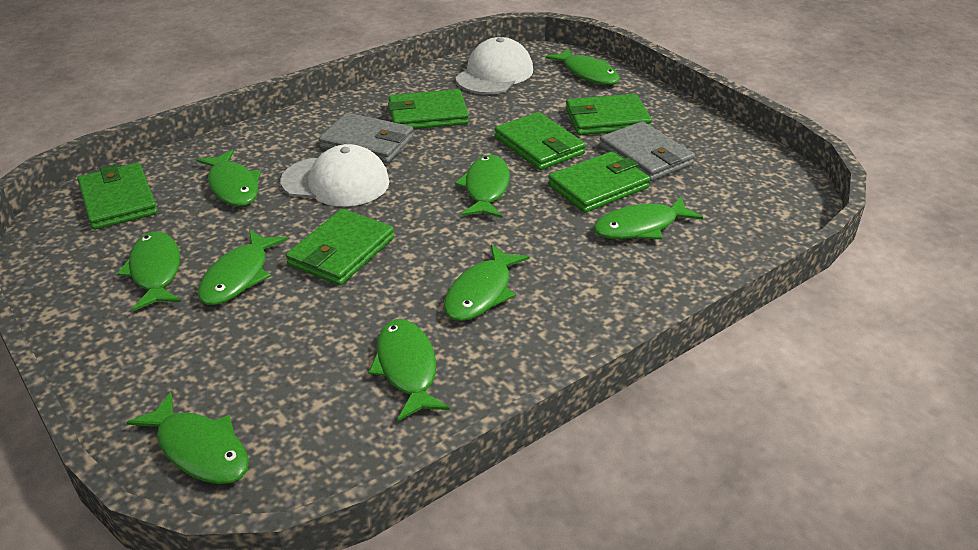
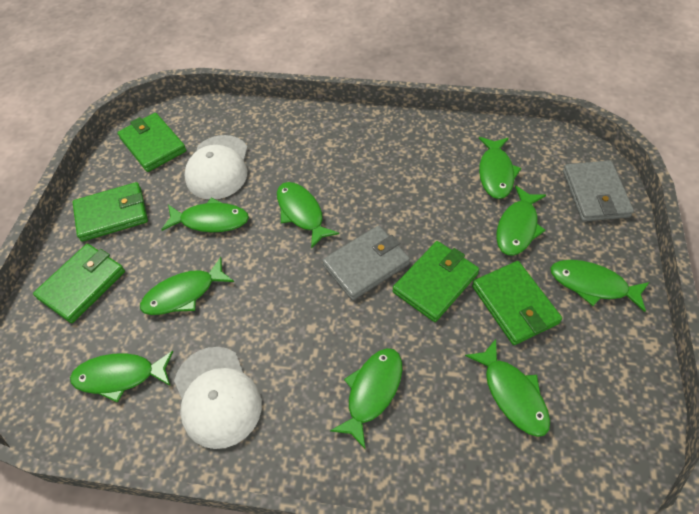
green wallet: [78,163,158,230] [286,209,394,286] [388,89,469,129] [495,112,586,170] [548,151,650,213] [566,94,652,135] = 6 -> [33,244,125,323] [73,182,148,242] [117,113,186,172] [393,241,479,322] [472,261,562,345] = 5

